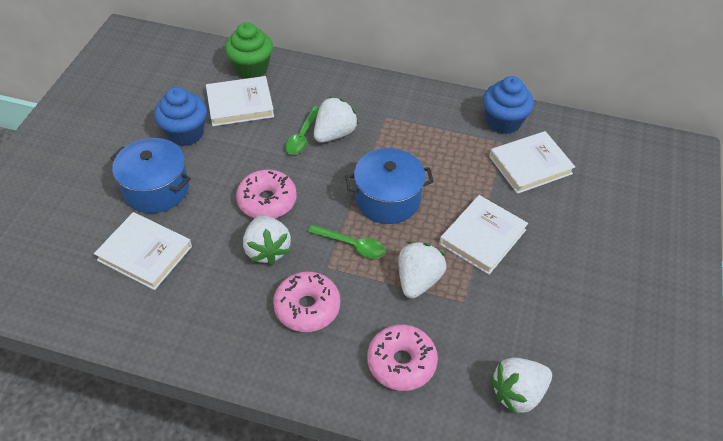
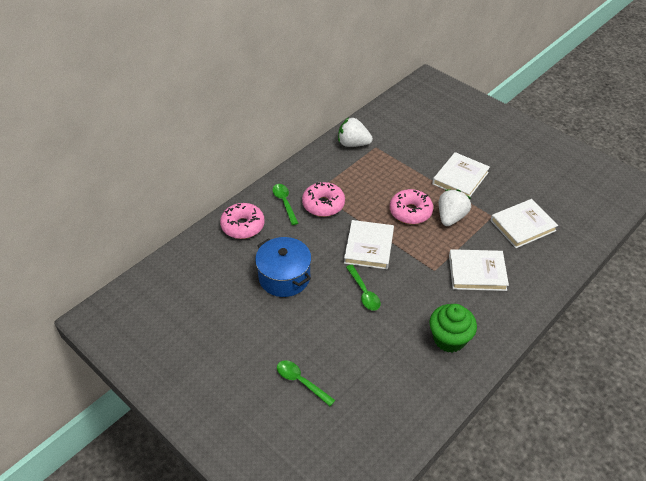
blue cupcake: [154,87,207,146] [483,76,534,134] = 2 -> none = 0
blue pot: [111,138,191,213] [345,148,434,224] = 2 -> [255,237,311,297] = 1
green spoon: [285,106,320,155] [308,225,385,259] = 2 -> [273,184,298,225] [277,360,335,406] [346,265,381,311] = 3
white strawberry: [243,215,291,265] [314,97,359,143] [398,241,446,299] [490,357,552,415] = 4 -> [338,117,373,147] [439,189,471,226] = 2

